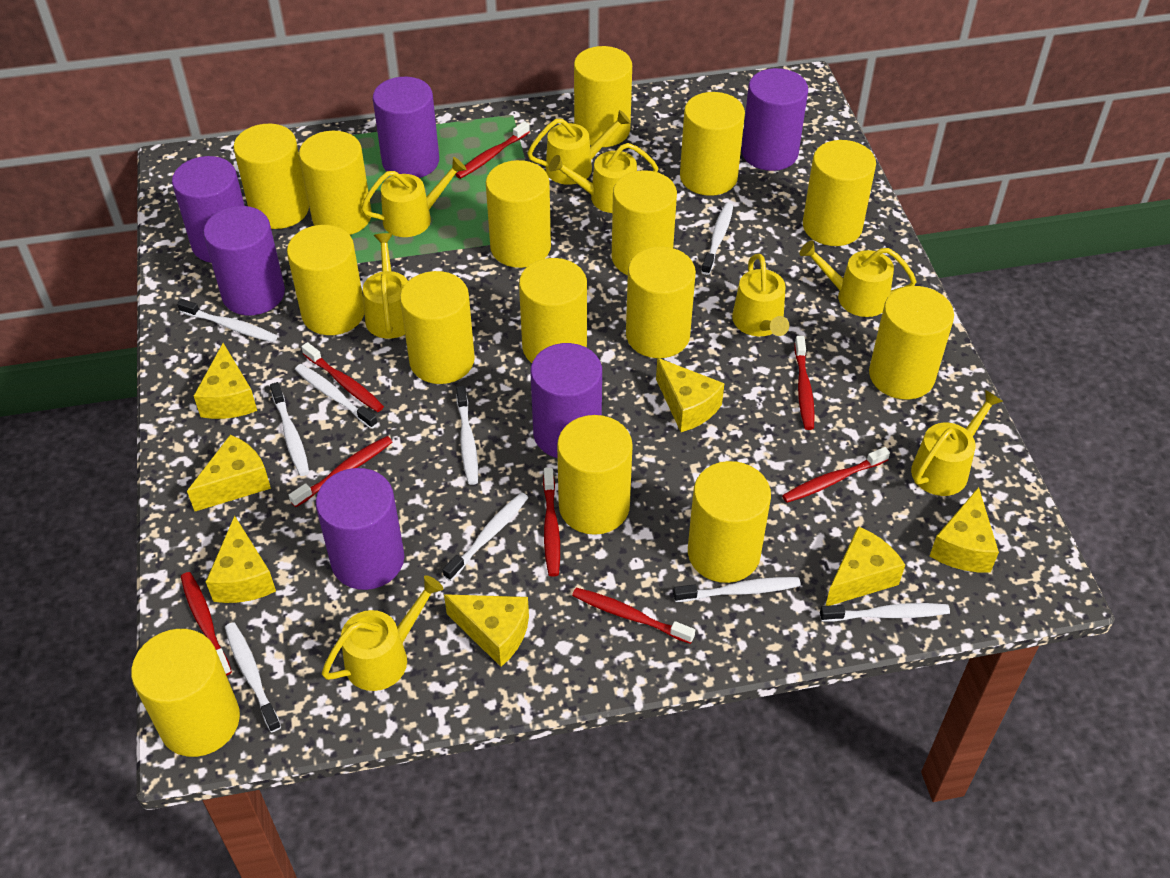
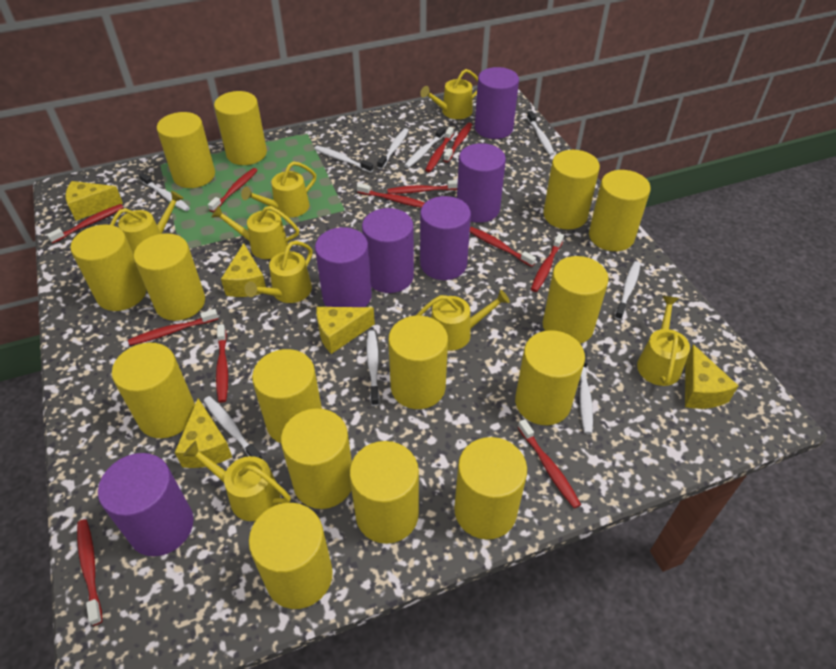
red toothbrush: [181,572,232,676] [289,436,392,507] [302,342,384,412] [455,121,530,179] [543,468,560,577] [572,588,695,644] [782,447,890,503] [794,336,815,430] = 8 -> [47,204,124,243] [77,519,102,626] [128,309,218,345] [208,168,258,212] [216,324,228,403] [357,183,424,208] [387,180,458,194] [425,127,454,172] [443,123,473,162] [470,227,536,267] [518,419,581,509] [531,233,564,292] = 12
yellow cheese: [187,435,271,511] [194,343,257,419] [206,516,276,603] [444,594,529,667] [656,358,724,432] [825,526,905,606] [930,487,999,573] = 7 -> [65,181,123,221] [175,398,232,468] [221,243,266,297] [316,307,375,354] [685,344,738,409] = 5

